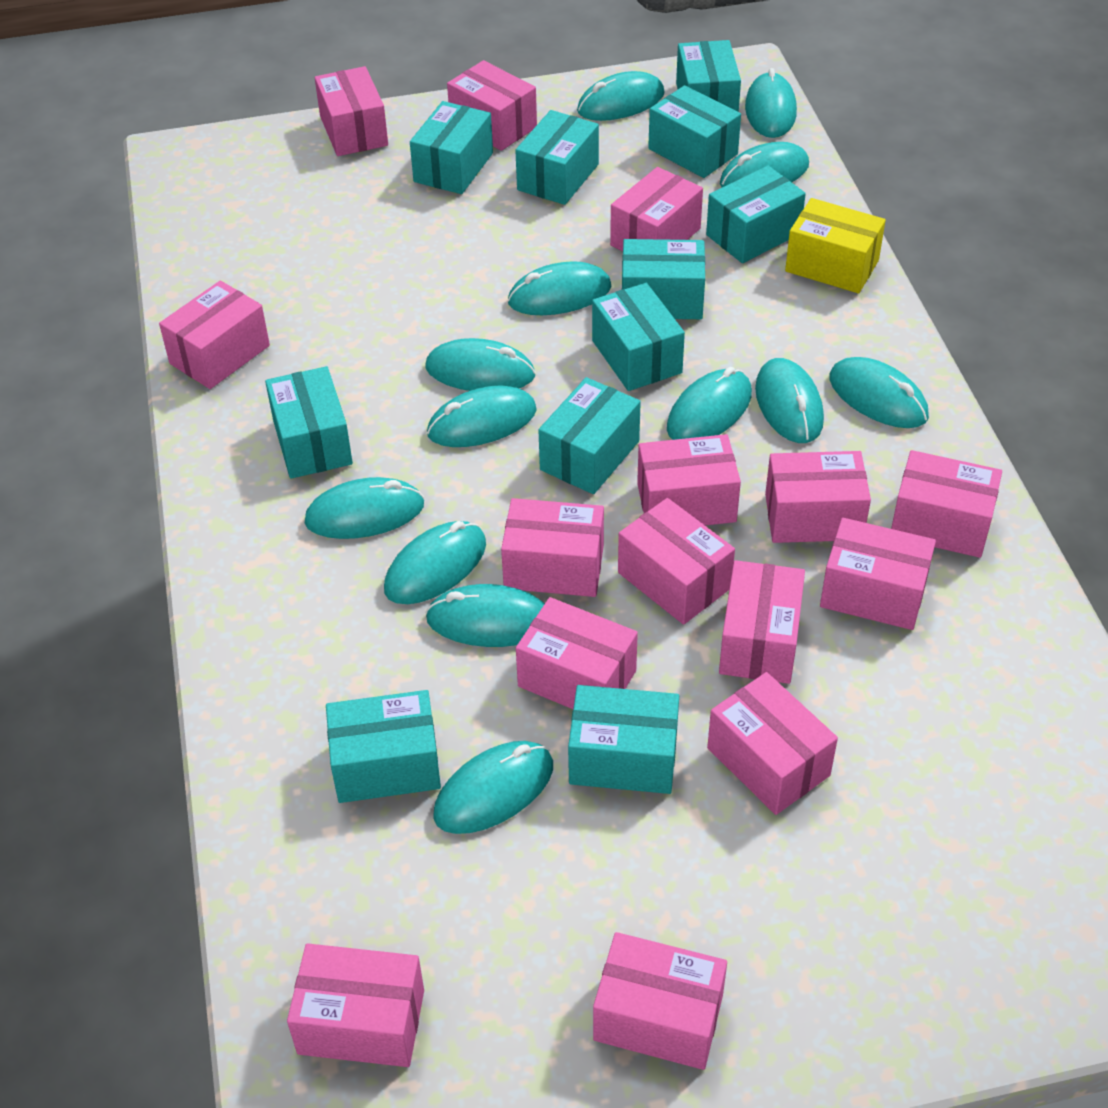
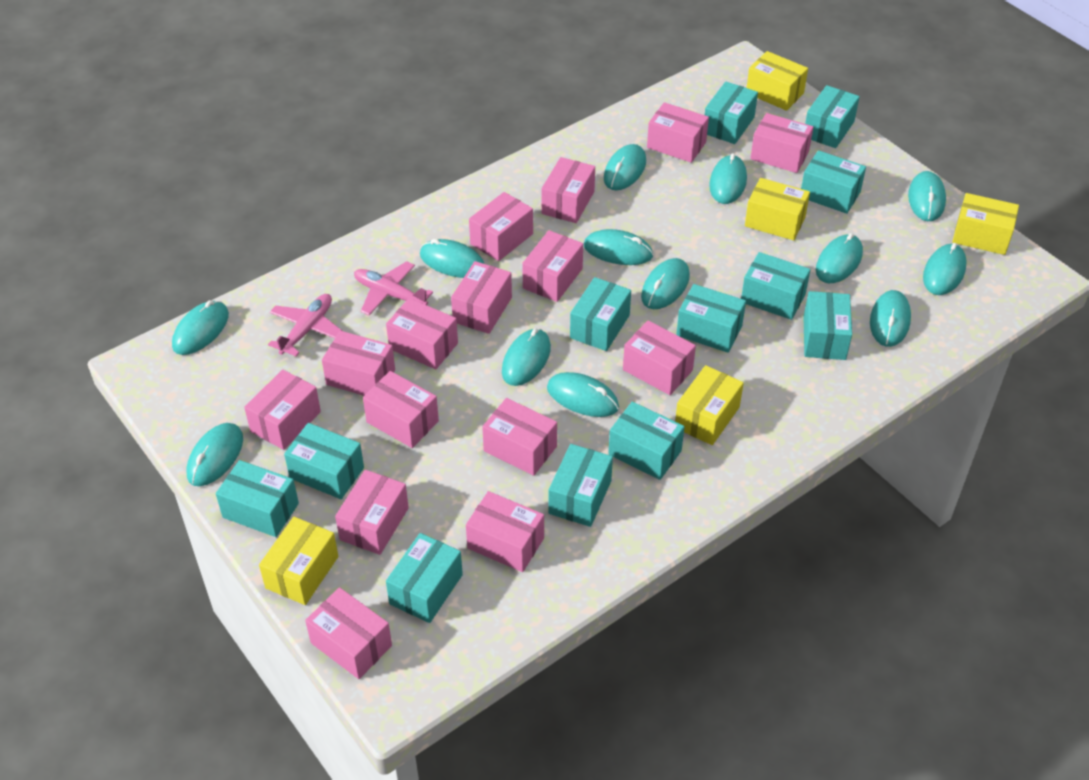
pink plane: none = 0 -> [268,294,342,357] [354,261,433,315] = 2
turquoise box: [265,366,353,479] [326,690,441,803] [410,101,493,194] [515,110,599,205] [538,377,641,494] [568,685,679,794] [592,283,685,391] [622,239,705,319] [648,85,741,178] [676,40,741,112] [706,166,806,263] = 11 -> [216,460,299,537] [284,423,364,499] [386,533,463,623] [548,444,613,527] [570,277,631,351] [608,402,684,480] [676,284,746,353] [705,81,758,144] [741,252,811,320] [801,150,866,214] [803,291,852,360] [805,85,860,148] = 12
yellow box: [785,198,886,293] = 1 -> [259,517,338,605] [675,365,744,445] [745,178,810,241] [747,51,808,111] [952,193,1019,255] = 5

